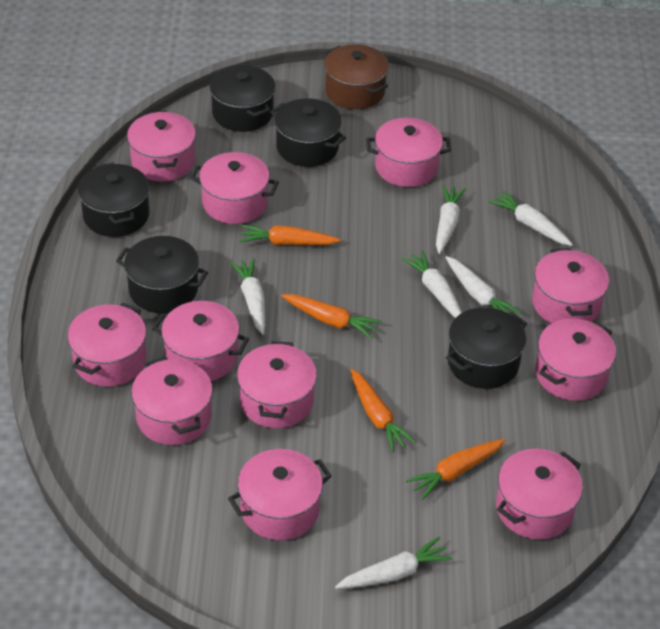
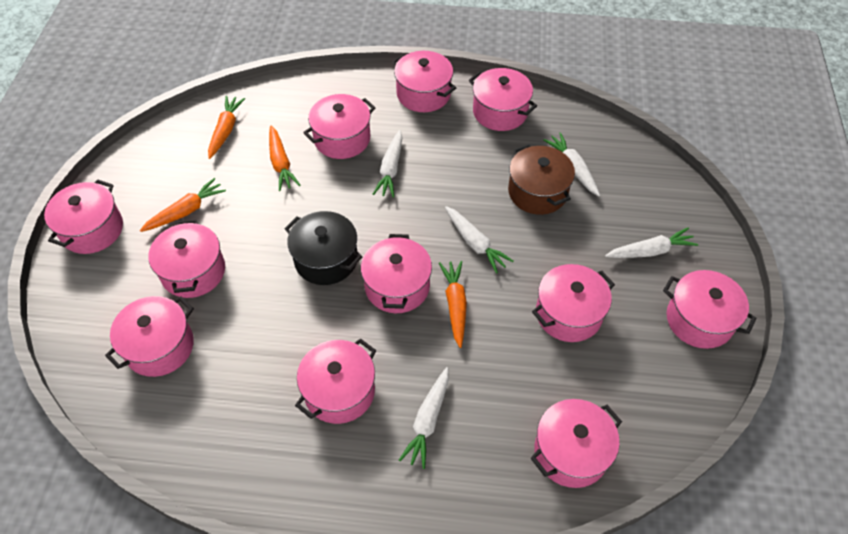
black pot: [78,162,149,237] [116,236,208,313] [209,65,275,132] [271,98,346,167] [446,307,527,389] = 5 -> [285,211,362,285] = 1
white carrot: [230,258,265,335] [335,536,453,589] [401,250,462,318] [436,185,466,254] [445,256,521,314] [488,190,573,246] = 6 -> [373,130,402,198] [399,367,449,469] [445,206,514,273] [543,132,600,196] [605,228,698,258] = 5

